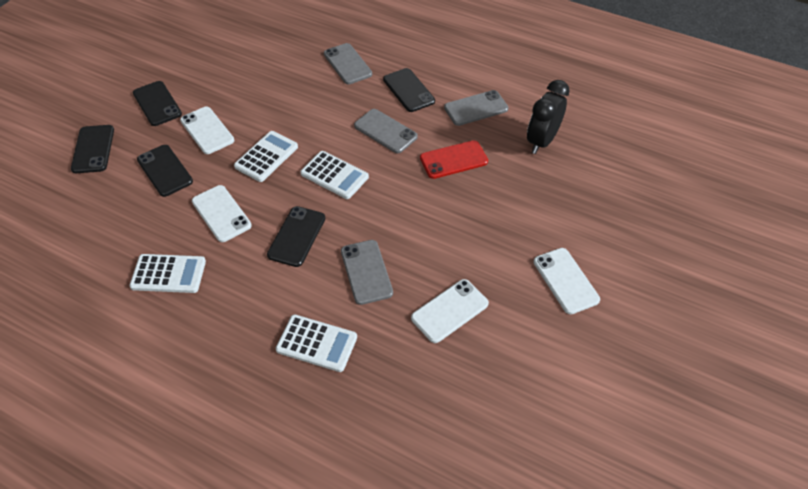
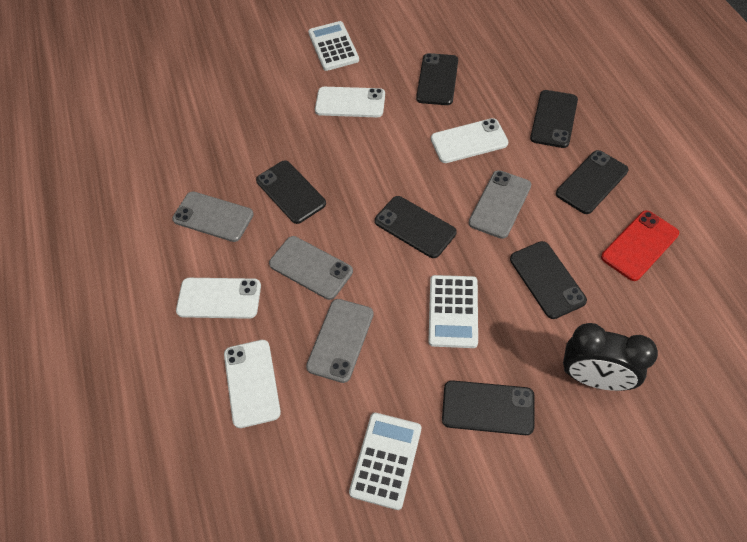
black phone: [71,125,114,173] [133,81,182,126] [137,145,193,197] [267,206,325,267] [383,68,435,112] = 5 -> [256,160,326,224] [375,196,457,258] [416,53,458,105] [442,380,535,435] [510,241,587,319] [530,90,578,148] [556,150,629,214] = 7
white calculator: [129,254,206,293] [234,131,298,182] [276,314,357,372] [300,151,369,199] = 4 -> [308,21,359,71] [349,413,421,510] [428,275,478,348] = 3

